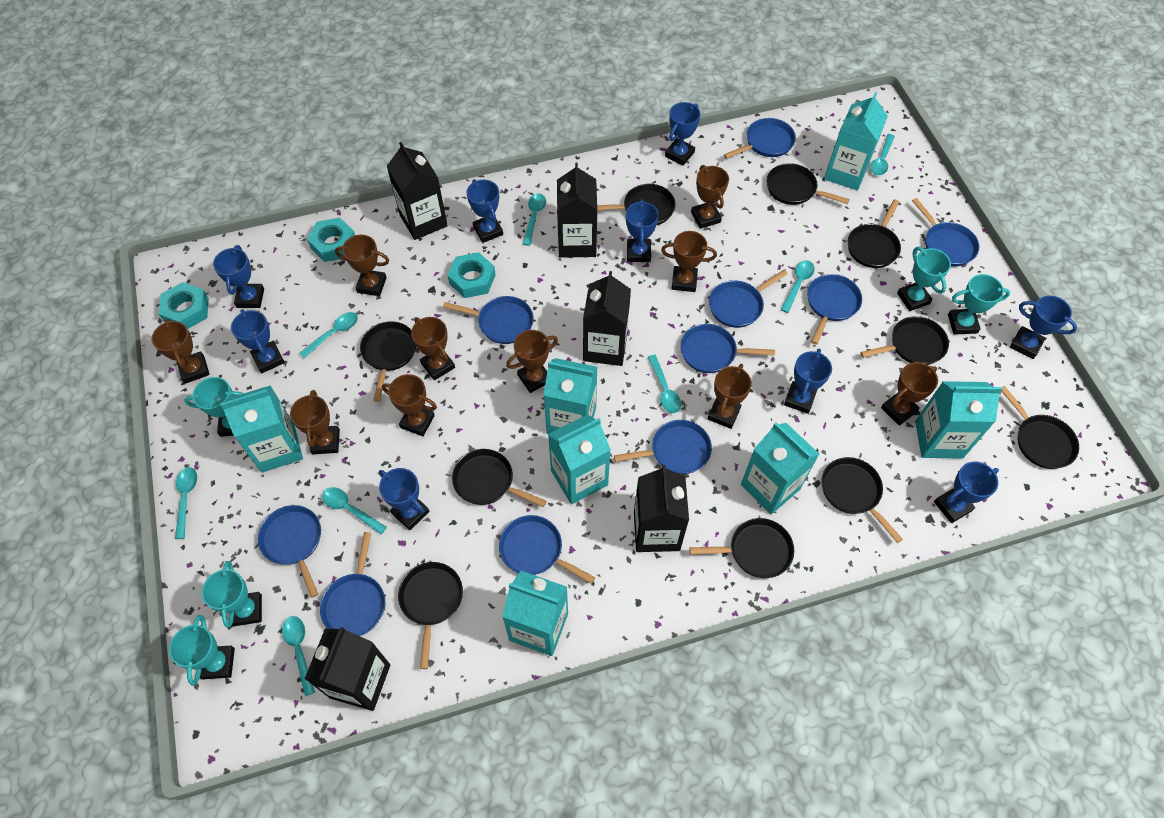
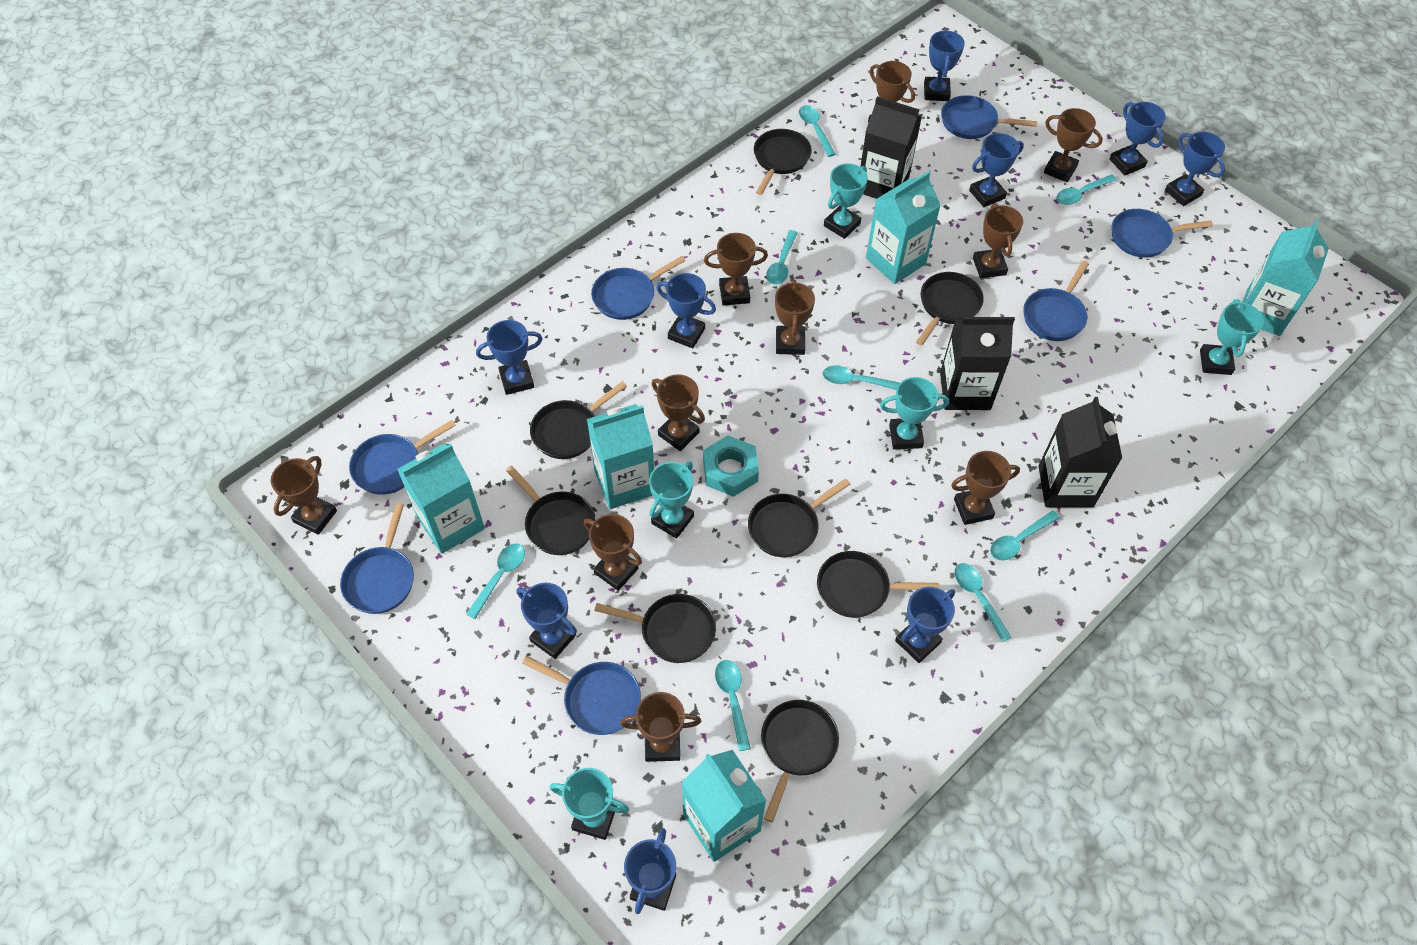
black carton: [305,627,390,711] [387,142,448,240] [557,163,597,258] [583,271,631,366] [634,465,689,552] = 5 -> [860,96,922,199] [940,317,1015,410] [1038,397,1122,507] = 3
black pan: [360,321,416,402] [398,562,463,669] [452,449,547,507] [597,184,675,225] [689,518,794,578] [767,163,850,205] [821,457,903,543] [848,199,901,268] [861,316,949,365] [1001,386,1079,469] = 10 -> [506,466,596,555] [530,381,627,459] [594,594,716,663] [748,479,851,557] [754,129,812,195] [761,700,839,822] [817,551,939,618] [916,272,984,346] = 8
blue pan: [258,505,321,598] [320,532,385,636] [443,296,534,344] [499,515,595,584] [614,420,712,474] [680,324,775,373] [709,270,788,328] [724,118,796,159] [807,274,862,345] [912,198,979,266] = 10 -> [340,503,414,614] [349,420,456,495] [522,656,641,735] [591,256,686,320] [941,95,1037,139] [1023,261,1089,341] [1111,209,1213,258] = 7
turquoise carton: [220,385,303,472] [502,571,568,656] [544,358,598,434] [548,414,611,504] [741,423,819,514] [824,92,888,191] [915,381,1003,459] = 7 -> [397,444,485,554] [587,404,654,509] [681,750,767,862] [866,171,941,284] [1242,220,1329,336] = 5
turquoise nut: [159,282,209,329] [307,218,355,262] [447,252,496,298] = 3 -> [703,435,759,497] = 1

